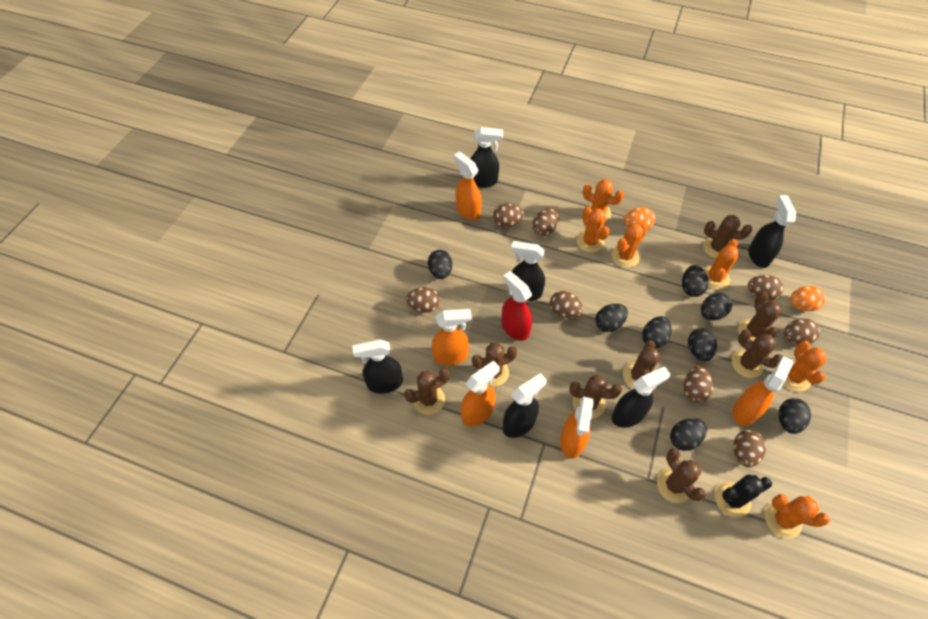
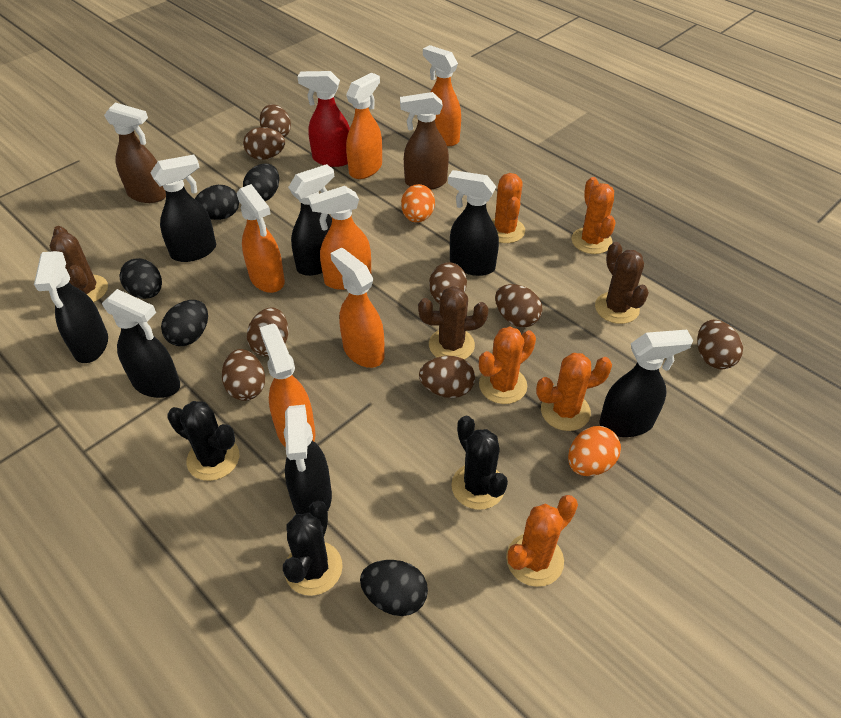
black cactus: [715,475,772,518] = 1 -> [167,401,239,481] [283,501,343,596] [451,416,508,510] = 3
black egg: [428,250,452,279] [595,304,628,332] [642,316,672,348] [670,418,707,451] [682,265,709,297] [688,328,717,361] [701,293,732,320] [778,398,811,434] = 8 -> [119,258,162,299] [161,300,208,346] [195,185,239,220] [243,163,279,201] [360,560,428,616] = 5
black spray bottle: [352,339,403,393] [470,127,503,188] [503,373,547,438] [511,241,545,301] [612,367,670,428] [748,195,796,268] = 6 -> [34,251,108,363] [102,289,180,398] [151,155,216,262] [284,405,332,514] [288,164,334,276] [448,170,499,276] [599,330,693,437] = 7
brown cactus: [404,368,450,415] [472,343,517,386] [569,375,622,419] [623,340,660,389] [657,448,706,503] [703,215,752,258] [732,329,783,378] [738,292,781,341] = 8 -> [50,226,108,302] [418,286,489,360] [595,242,649,324] = 3
brown spray bottle: none = 0 -> [104,102,166,203] [400,92,449,190] = 2
orange cactus: [577,207,610,252] [583,179,624,222] [612,223,648,267] [703,239,739,290] [765,494,830,539] [784,341,827,392] = 6 -> [479,327,536,404] [492,173,525,243] [506,495,578,587] [536,353,612,431] [571,177,616,254] = 5
orange spray bottle: [432,309,472,365] [454,151,482,220] [461,360,500,426] [560,397,594,459] [733,356,793,426] = 5 -> [237,184,285,293] [259,323,316,448] [308,186,371,290] [330,248,385,368] [346,73,382,179] [423,45,461,146] = 6

